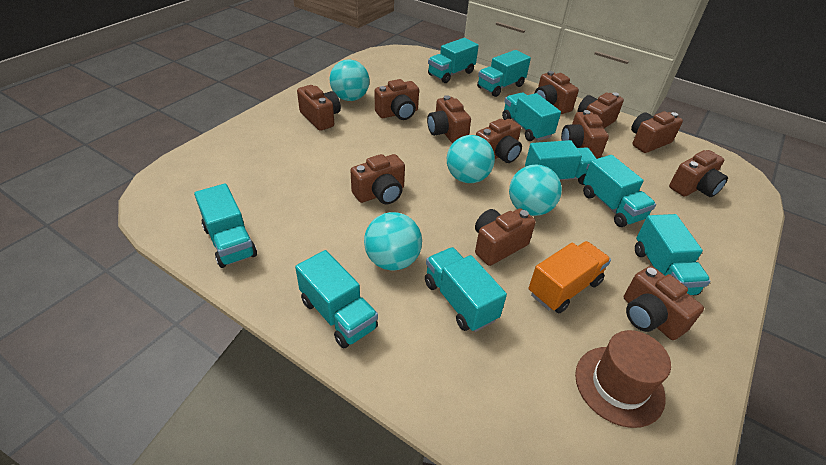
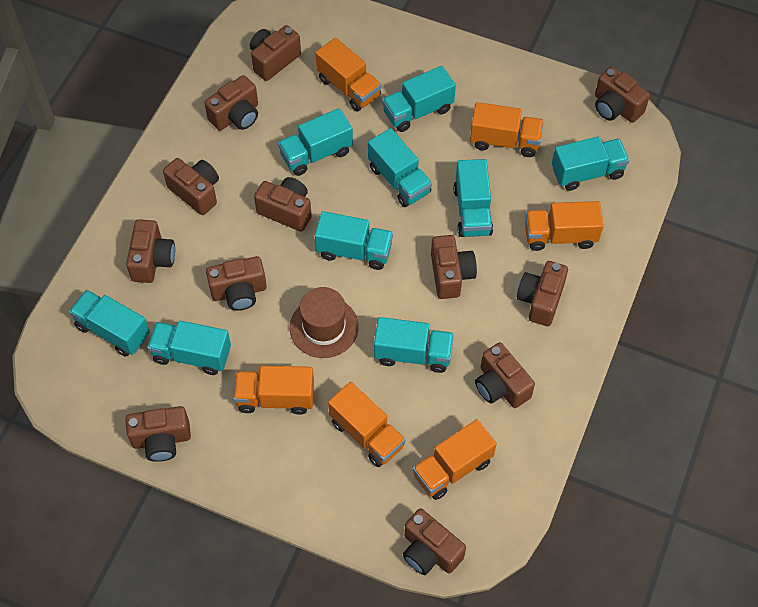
orange truck: [529,241,611,313] = 1 -> [233,366,314,415] [315,38,382,112] [328,382,406,467] [413,419,497,500] [470,102,544,157] [525,201,604,251] = 6
turquoise ball: [330,59,369,101] [364,212,422,271] [447,135,495,183] [509,164,562,216] = 4 -> none = 0

